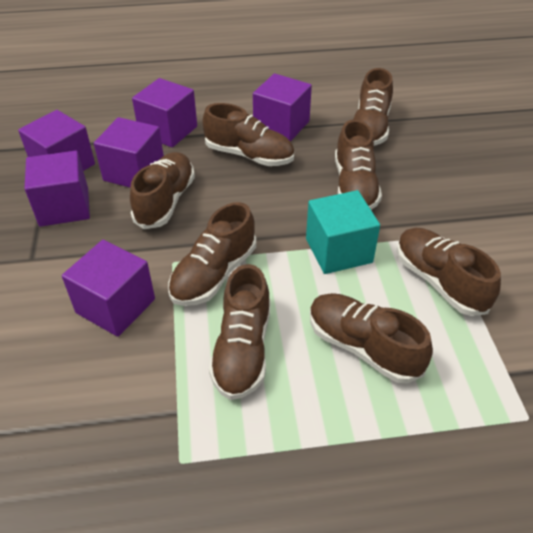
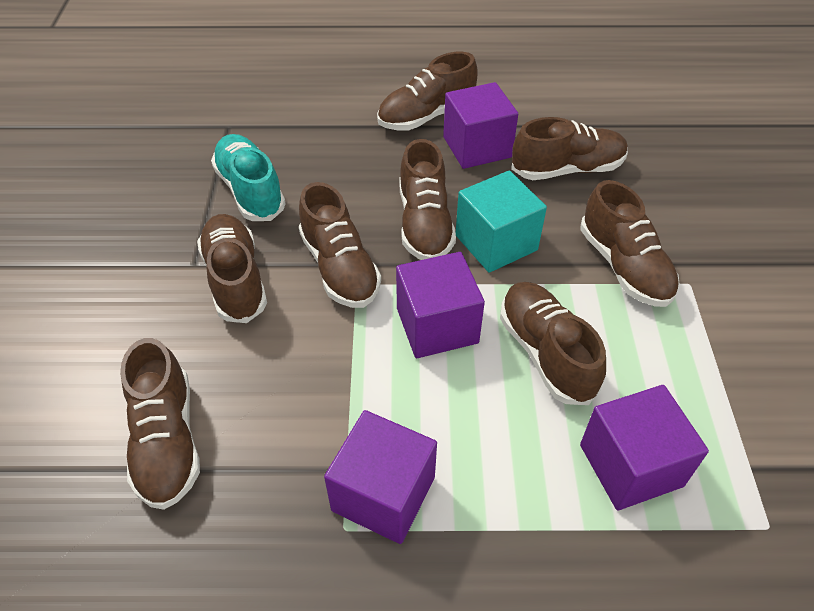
purple cube: [18,110,95,171] [25,151,90,227] [62,240,155,337] [94,117,164,188] [132,78,197,147] [253,73,312,142] = 6 -> [324,410,437,544] [396,252,485,358] [443,82,518,169] [580,385,709,511] = 4
turquoise shoe: none = 0 -> [211,134,286,221] = 1

